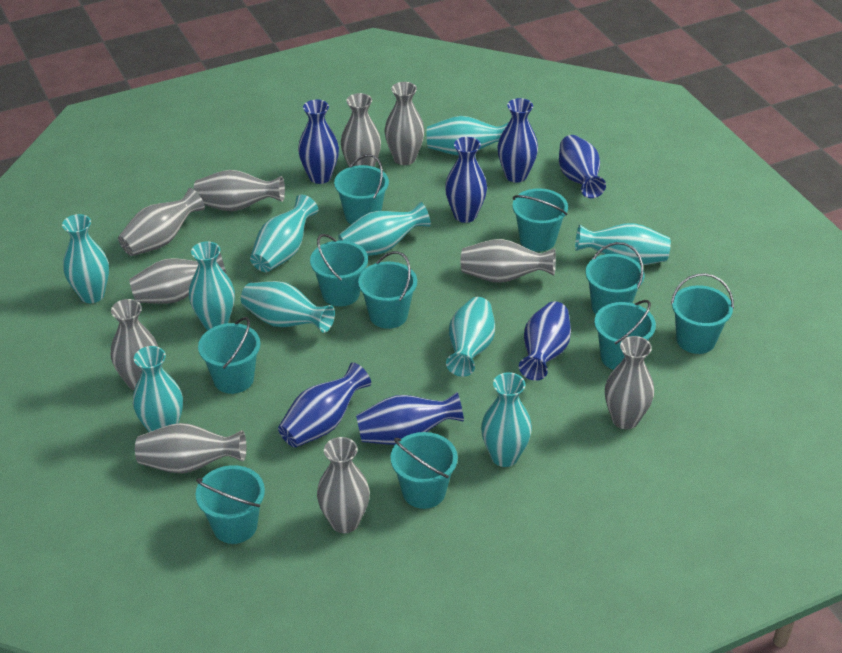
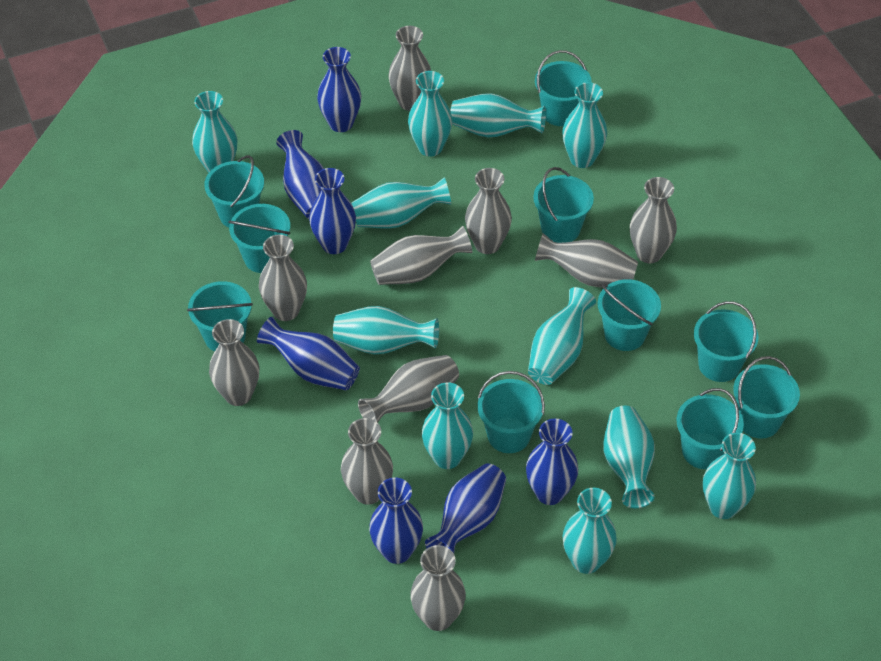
turquoise vase: [62,214,109,303] [133,346,183,432] [189,241,235,330] [241,281,335,333] [250,195,318,272] [338,202,431,256] [427,116,509,155] [446,297,495,377] [481,372,532,467] [575,223,671,265] = 10 -> [192,91,237,173] [333,306,439,354] [351,177,451,228] [408,71,452,157] [422,382,473,469] [451,93,546,138] [528,287,596,385] [562,82,607,168] [562,488,617,574] [603,406,655,508] [703,433,756,519] = 11

